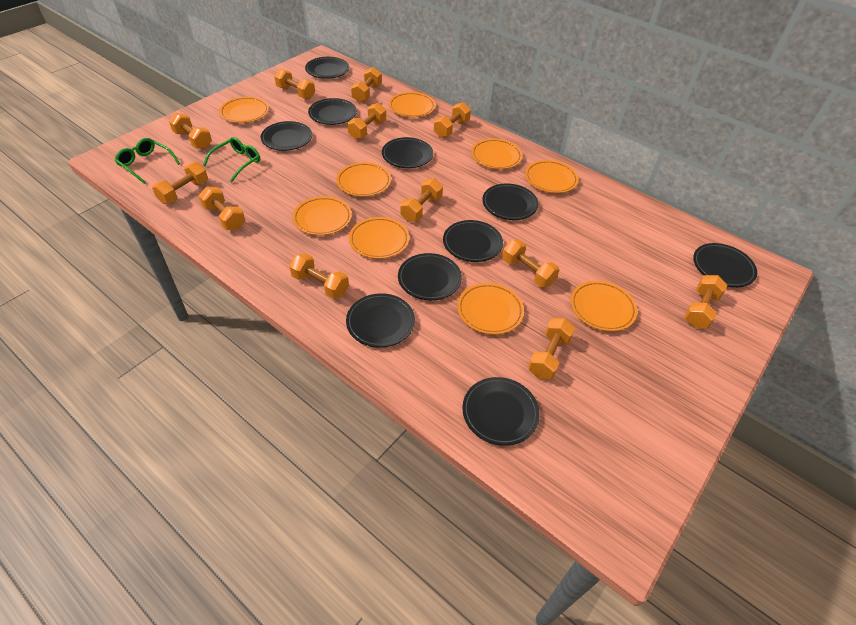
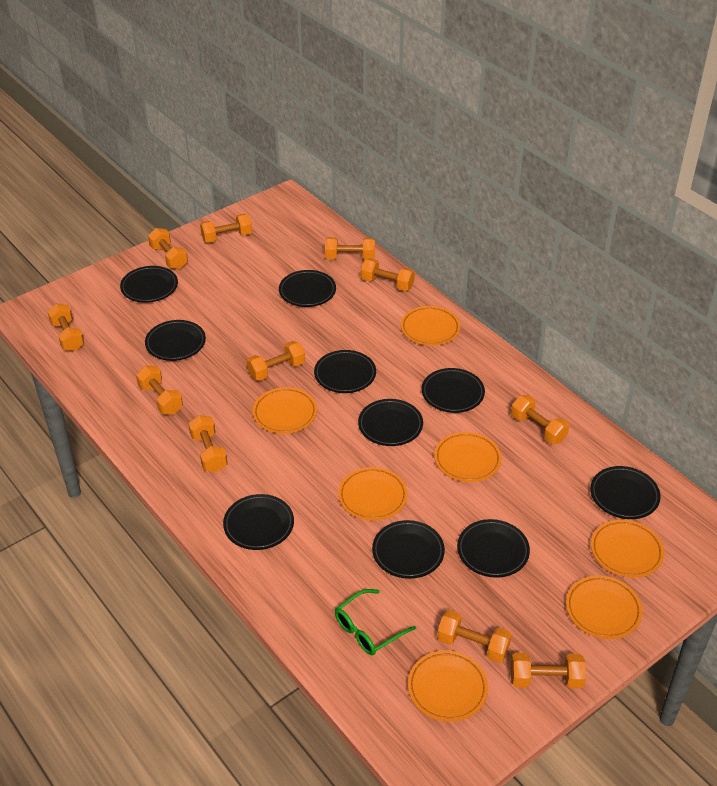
green glasses: [115,138,180,184] [203,137,261,182] = 2 -> [335,589,416,655] = 1
orange dumbbell: [152,162,208,204] [169,113,212,149] [199,187,245,230] [274,69,315,99] [289,253,349,299] [347,103,386,140] [351,67,382,103] [400,178,443,222] [434,102,471,138] [502,240,559,287] [528,318,576,380] [684,275,727,329] = 12 -> [47,303,84,351] [136,366,183,414] [148,228,188,269] [189,415,228,472] [200,214,252,243] [247,341,305,381] [325,237,375,260] [361,258,415,291] [437,610,512,663] [511,395,569,444] [511,653,586,688] = 11
orange plate: [219,97,269,123] [292,196,352,235] [336,162,391,197] [349,217,409,259] [389,92,436,117] [457,283,524,335] [471,139,522,169] [525,160,578,193] [571,281,637,331] = 9 -> [253,387,317,434] [338,467,408,521] [401,306,460,346] [408,650,488,722] [434,432,502,482] [566,575,643,639] [591,520,664,578] = 7

